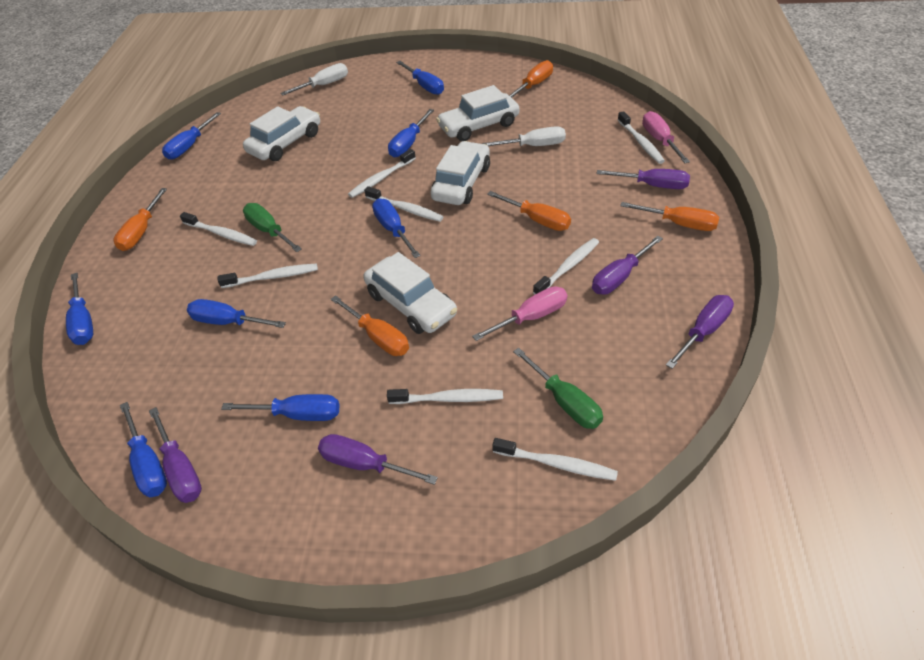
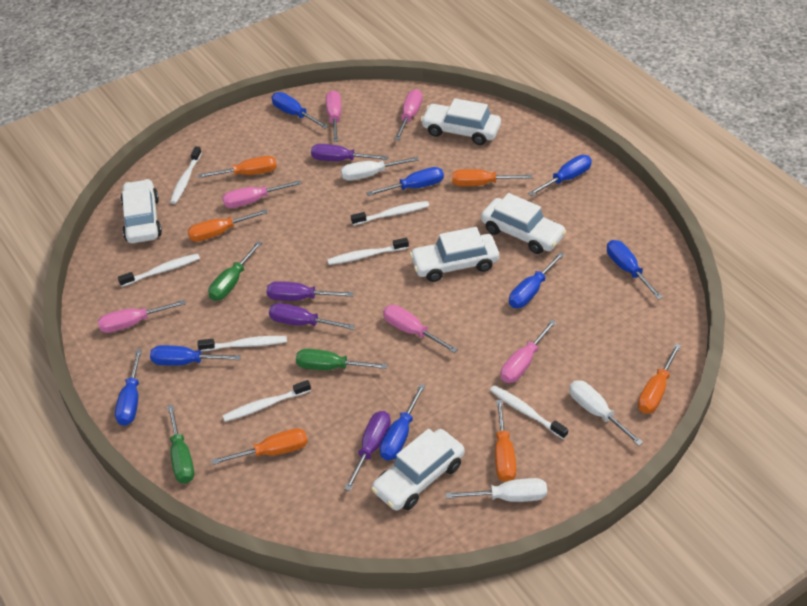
green screwdriver: [243,203,302,252] [513,348,603,429] = 2 -> [167,405,194,484] [208,241,262,301] [296,349,387,370] = 3
orange screwdriver: [114,188,167,251] [331,295,409,356] [487,191,571,231] [509,60,553,98] [620,202,719,231] = 5 -> [188,209,268,242] [198,156,277,178] [211,428,308,465] [452,169,532,186] [495,400,516,482] [638,344,681,414] = 6
pink screwdriver: [472,286,567,341] [642,111,690,163] = 2 -> [98,300,186,333] [222,180,302,208] [326,90,341,142] [383,305,458,353] [395,89,423,140] [501,320,557,383] = 6
purple screwdriver: [149,407,202,503] [318,434,438,485] [592,236,663,295] [597,169,690,189] [666,295,734,369] = 5 -> [267,281,354,301] [269,303,355,330] [311,144,388,161] [344,411,391,491] = 4
white car: [243,106,320,161] [363,252,457,334] [430,141,490,205] [436,85,520,141] = 4 -> [120,179,162,243] [371,429,465,511] [410,227,499,282] [421,98,501,145] [481,193,567,254] = 5
white screwdriver: [280,63,348,96] [482,126,566,146] = 2 -> [341,157,419,181] [446,478,547,502] [569,380,643,446] = 3
white toothbrush: [180,212,257,246] [218,264,318,288] [348,149,416,198] [364,186,444,222] [387,389,503,404] [492,438,618,481] [533,238,599,295] [618,111,665,164] = 8 -> [118,253,200,287] [170,146,202,204] [198,336,287,351] [222,380,311,422] [327,238,409,265] [351,201,429,225] [490,385,568,440] = 7

